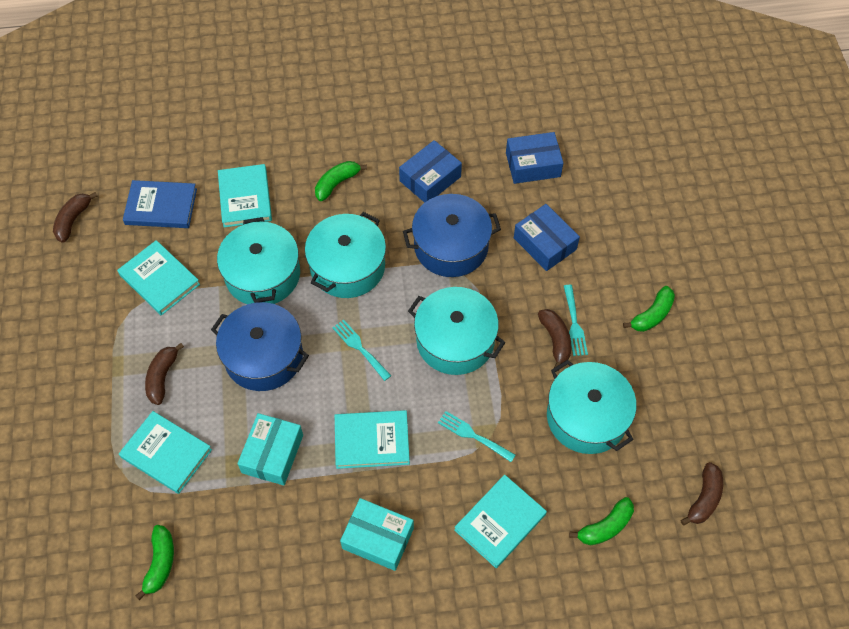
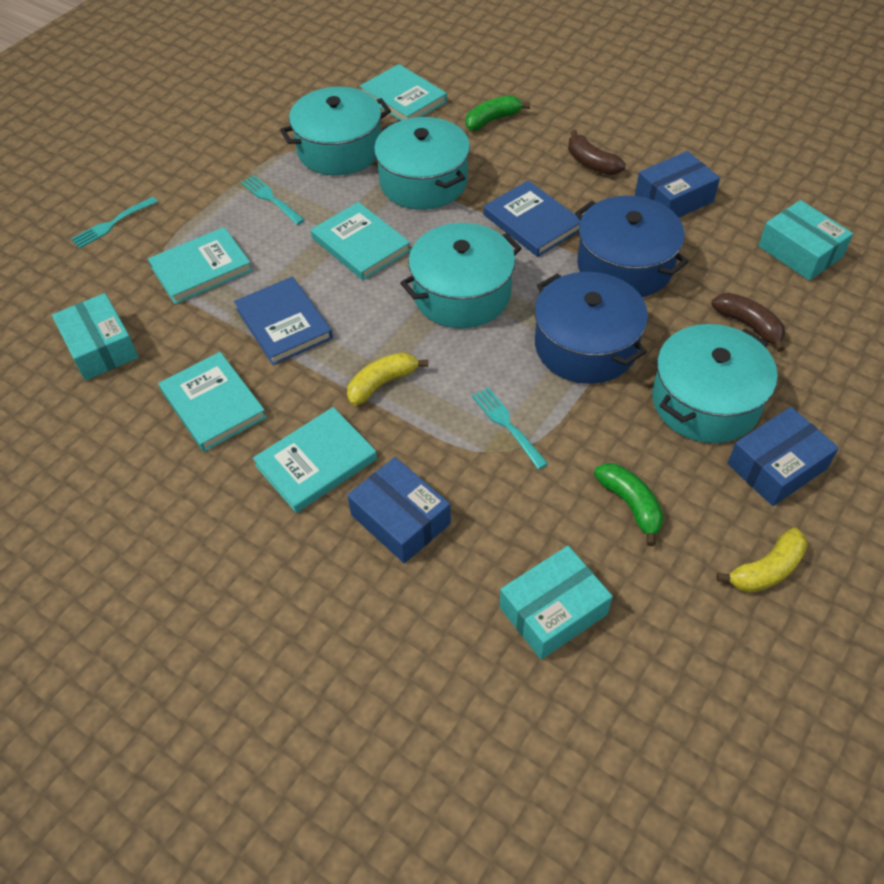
blue book: [123,180,197,228] = 1 -> [234,277,333,365] [483,181,580,257] = 2
brown banana: [53,192,98,243] [145,343,184,405] [538,309,571,371] [680,462,723,526] = 4 -> [568,130,626,175] [712,293,785,352] = 2
green banana: [135,525,174,600] [315,161,367,201] [569,497,634,545] [623,286,675,332] = 4 -> [466,96,530,131] [594,463,664,546] = 2
turquoise box: [237,413,303,485] [340,498,414,571] = 2 -> [52,293,139,381] [499,546,613,660] [758,200,853,281] = 3
yellow banana: none = 0 -> [347,352,428,406] [717,528,808,593] = 2

